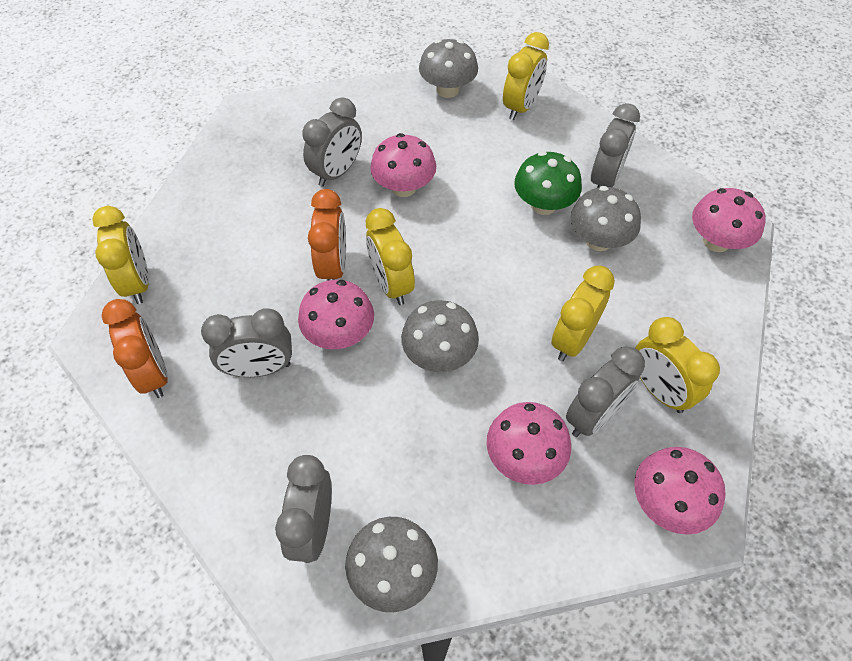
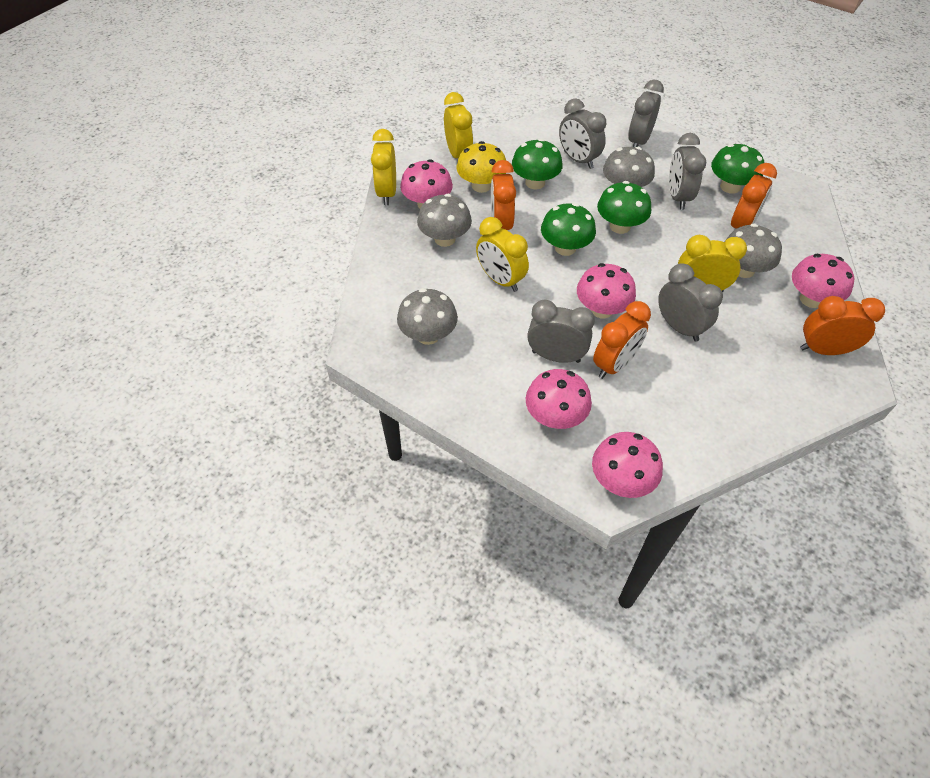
green mushroom: [514,151,582,215] = 1 -> [512,139,563,189] [541,203,596,256] [597,181,651,234] [711,144,764,194] = 4
orange clock: [102,299,168,398] [308,189,346,281] = 2 -> [491,160,516,230] [593,301,651,379] [731,163,777,229] [800,296,885,355] = 4
yellow clock: [92,206,149,304] [366,208,415,305] [503,32,549,120] [551,266,615,361] [635,317,720,413] = 5 -> [371,129,396,205] [444,92,473,158] [476,217,529,292] [678,235,747,292] = 4
yellow mushroom: none = 0 -> [457,141,506,193] = 1

